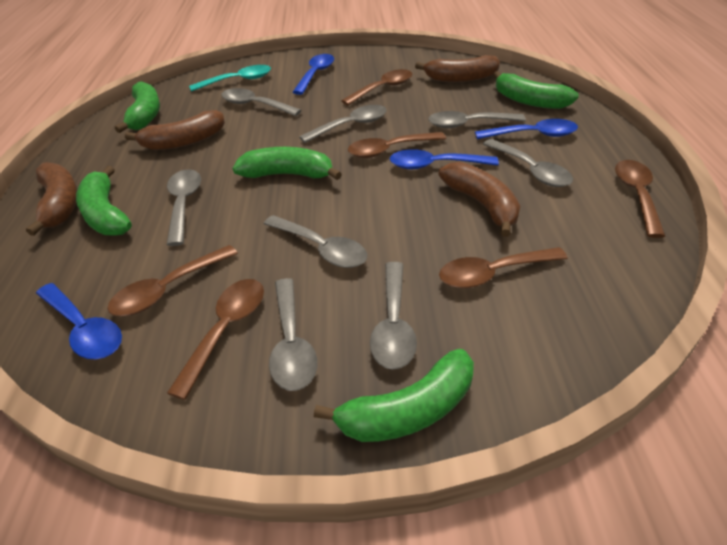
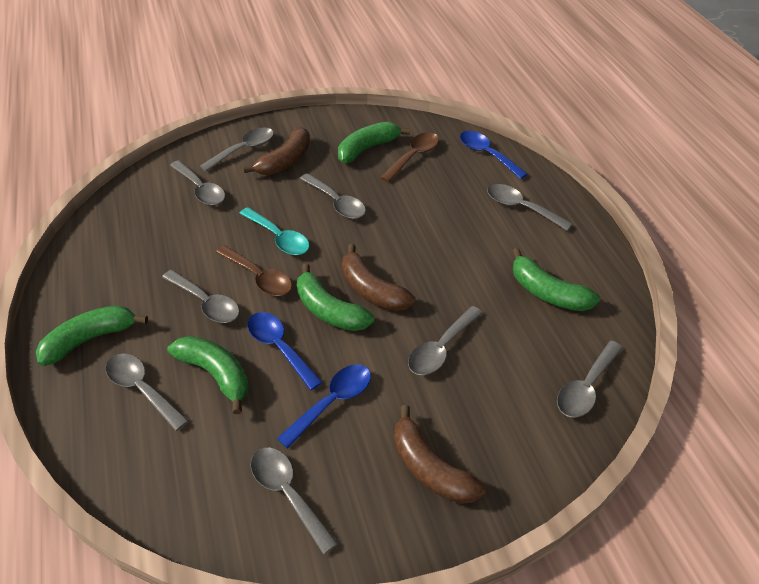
blue spoon: [36,283,122,359] [293,54,334,95] [390,149,499,169] [475,119,578,139] = 4 -> [247,312,323,390] [277,364,371,449] [460,131,528,179] = 3
brown banana: [26,162,77,236] [125,110,225,150] [415,55,500,82] [438,162,520,237] = 4 -> [243,127,310,175] [342,244,415,311] [394,405,486,504] = 3
brown spoon: [107,245,238,316] [167,279,264,400] [341,69,412,105] [348,132,446,158] [439,247,568,289] [615,160,665,238] = 6 -> [216,245,292,296] [380,132,439,182] = 2
grey spoon: [167,169,201,246] [221,88,301,116] [264,215,367,268] [269,278,318,391] [299,105,387,143] [370,262,417,369] [428,111,526,128] [483,139,573,187] = 8 -> [105,353,189,431] [162,270,240,323] [170,160,225,205] [200,127,274,172] [251,448,338,554] [300,173,366,219] [408,306,483,375] [487,184,573,231] [557,340,623,418] = 9

